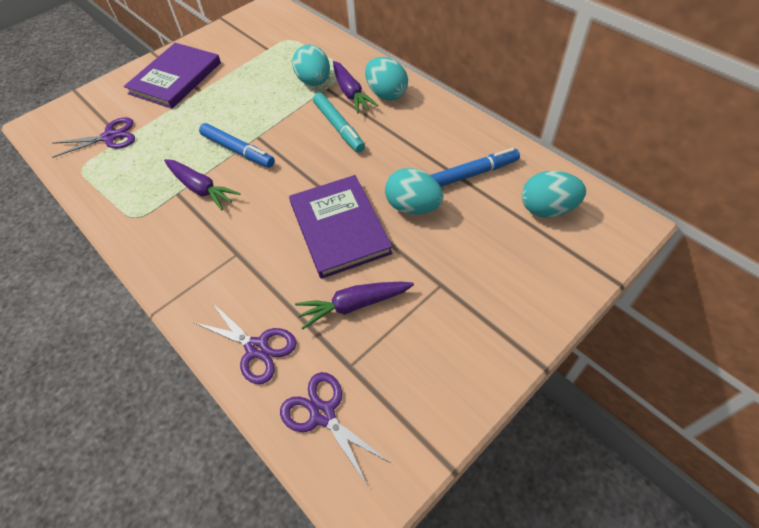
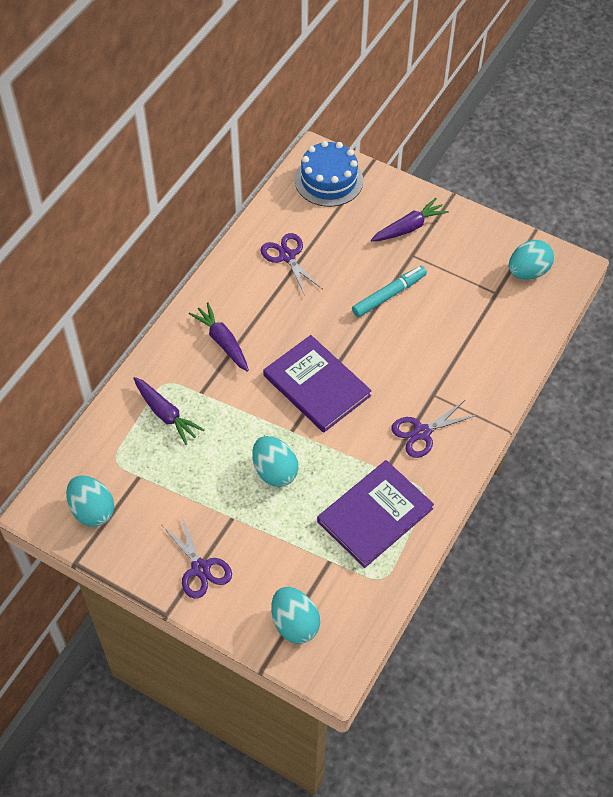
blue cake: none = 0 -> [295,141,363,207] = 1
blue marker: [199,123,275,168] [430,148,520,187] = 2 -> none = 0

